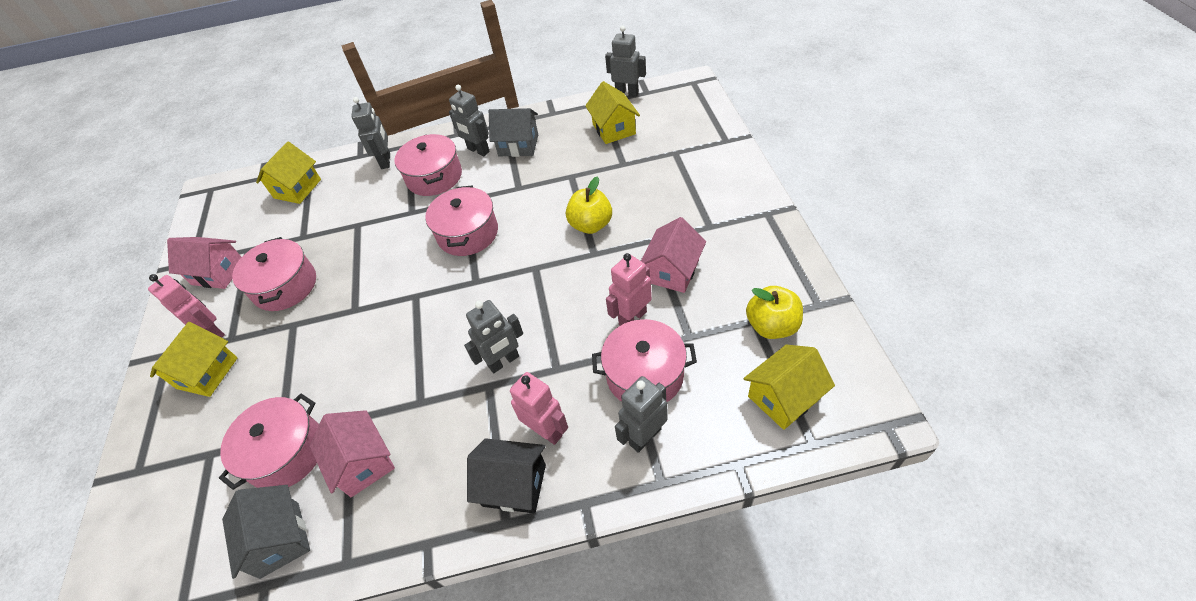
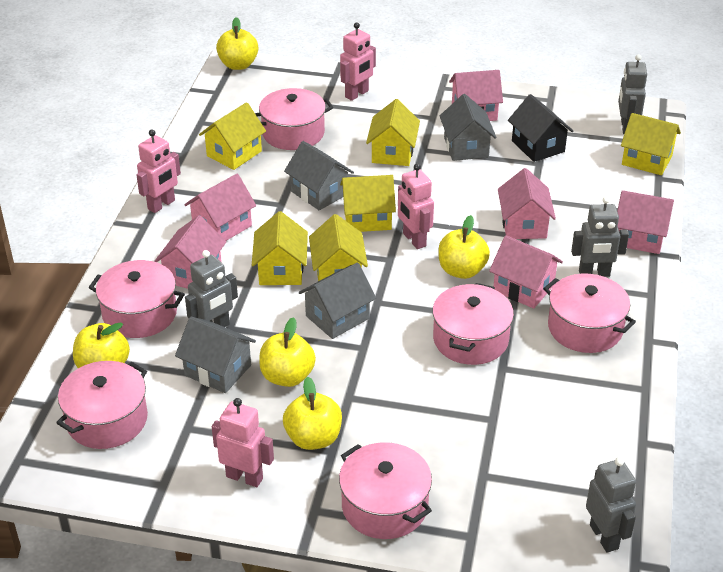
grey house: [222,485,310,579] [489,108,538,157] = 2 -> [175,317,256,393] [284,141,354,210] [299,263,376,339] [440,94,496,161] = 4
grey robot: [351,97,390,169] [449,85,490,156] [464,300,523,373] [605,26,646,97] [615,376,668,453] = 5 -> [185,250,238,327] [571,196,629,277] [586,457,636,553] [618,54,647,134] = 4
pink house: [167,237,241,289] [310,410,395,497] [641,217,706,293] = 3 -> [154,215,226,289] [184,174,256,241] [449,70,503,121] [489,235,563,309] [498,168,556,239] [617,190,674,254] = 6
pink pot: [219,394,319,490] [232,237,316,311] [394,134,462,196] [425,186,498,256] [592,319,697,402] = 5 -> [56,361,148,449] [89,260,185,338] [255,88,333,150] [339,442,432,539] [432,283,514,365] [543,273,636,353] = 6
pink robot: [148,274,225,338] [510,372,568,445] [606,253,652,326] = 3 -> [136,130,181,213] [212,398,274,487] [340,22,376,101] [398,164,434,249] = 4
yellow apple: [566,176,612,234] [746,286,803,339] = 2 -> [73,322,130,368] [216,17,258,70] [259,317,316,387] [283,377,342,450] [438,215,490,279] = 5
yellow house: [150,322,237,397] [256,141,321,204] [585,81,640,144] [744,345,835,430] = 4 -> [199,102,266,170] [252,211,308,285] [309,214,368,281] [340,175,396,232] [366,99,420,166] [621,113,681,175] = 6

